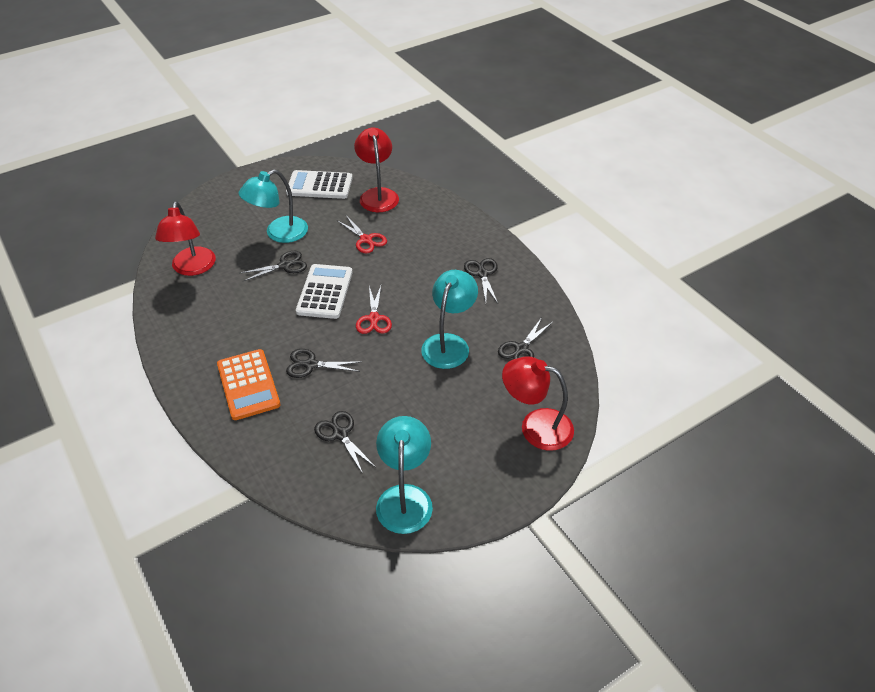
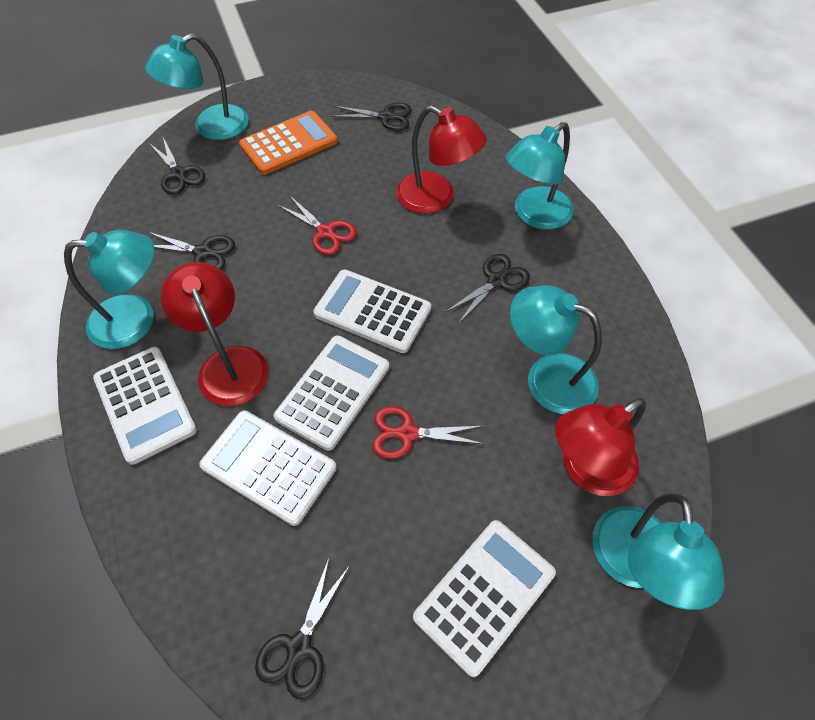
turquoise lamp: [239,169,308,243] [376,416,433,534] [421,270,478,369] = 3 -> [64,230,155,349] [145,33,249,140] [506,122,574,230] [510,285,602,414] [592,494,724,610] = 5
white calculator: [286,170,353,199] [296,264,353,319] = 2 -> [93,347,197,465] [199,410,337,526] [274,336,389,451] [313,269,431,353] [413,520,556,677] = 5

